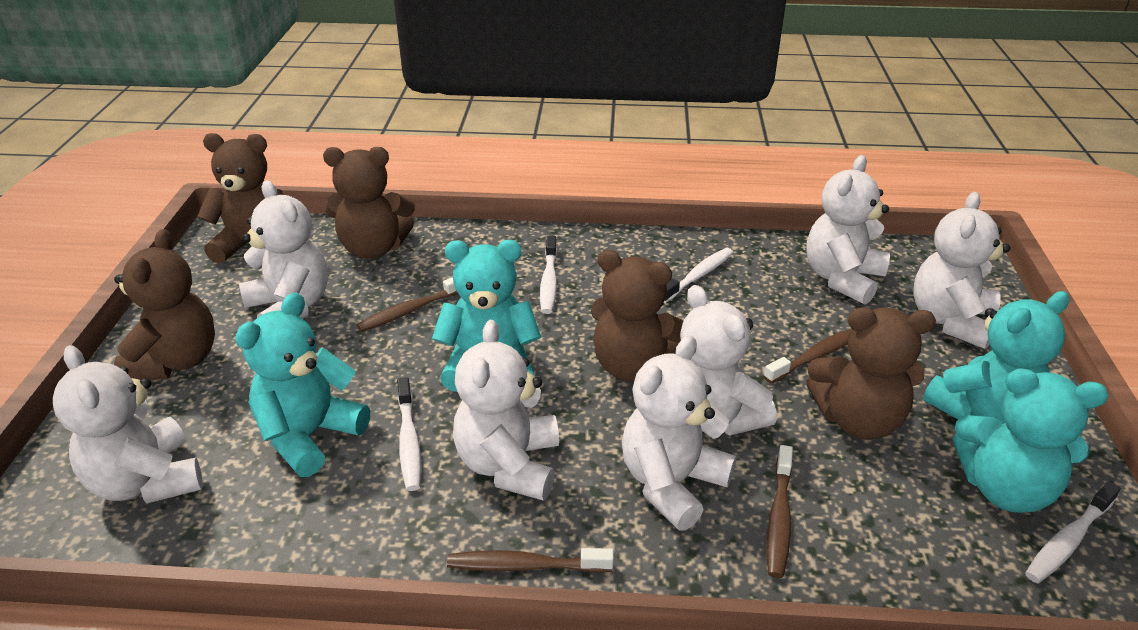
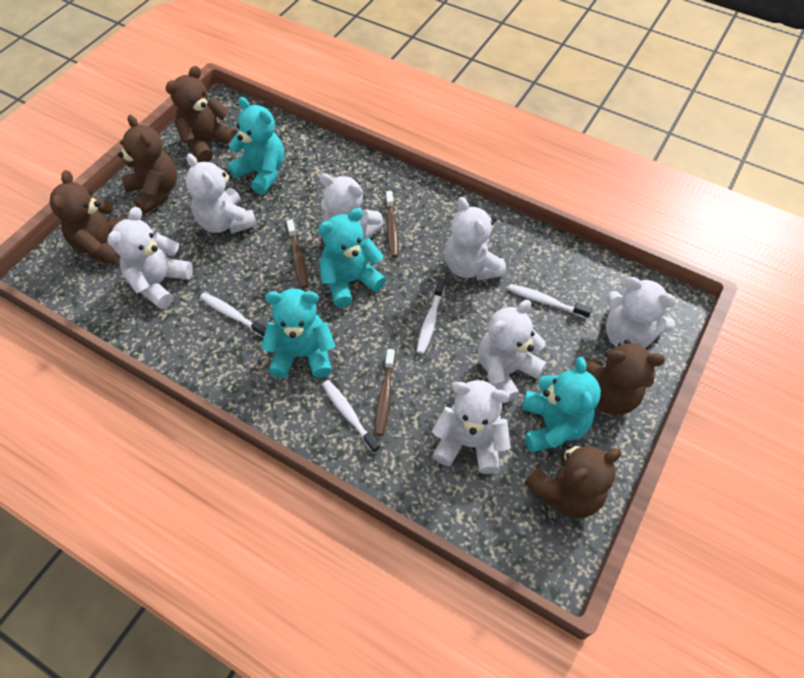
brown toothbrush: [357,277,458,332] [447,548,614,573] [764,329,851,383] [767,445,793,578] = 4 -> [286,219,308,288] [375,349,395,435] [386,191,399,257] = 3

